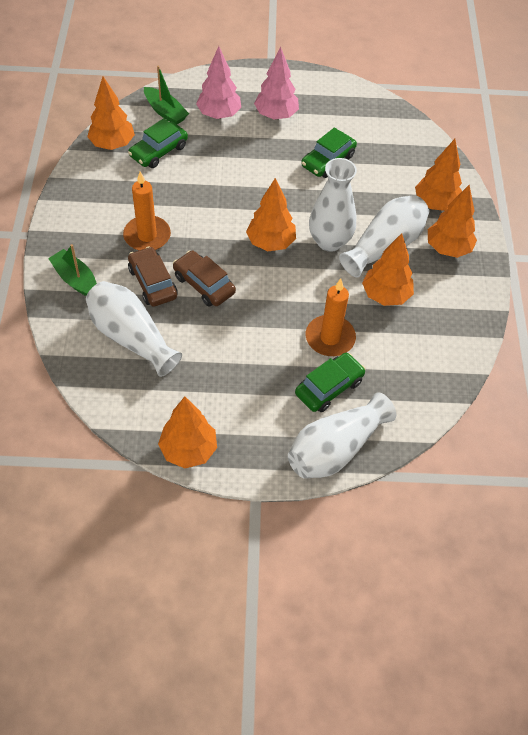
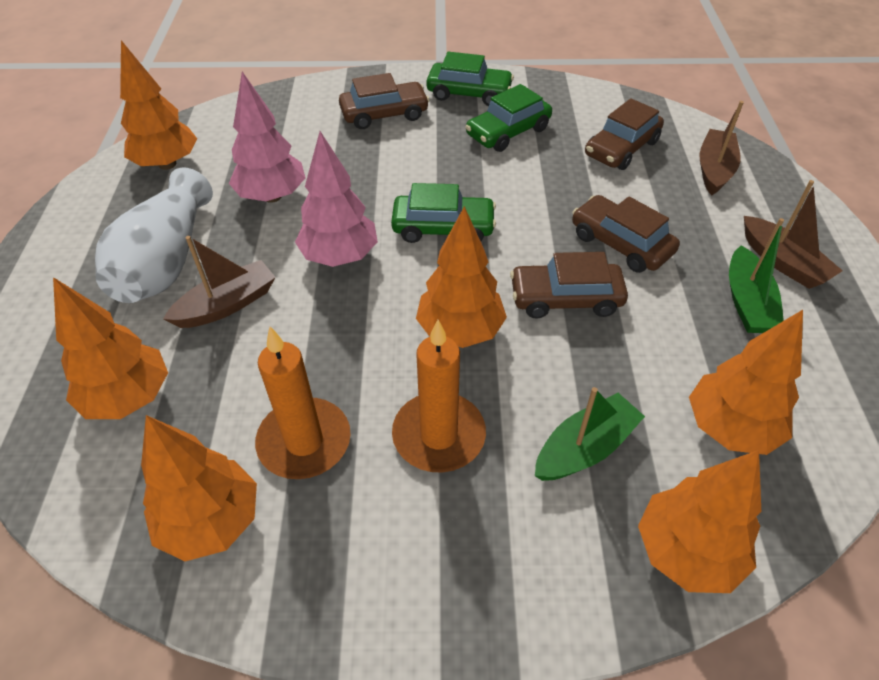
brown boat: none = 0 -> [163,236,276,328] [699,101,744,195] [744,180,843,289] = 3
brown car: [128,246,178,307] [173,250,236,307] = 2 -> [339,73,430,129] [510,252,628,319] [572,195,680,273] [585,98,664,170] = 4
white vase: [86,281,182,377] [288,392,396,479] [309,158,357,252] [339,195,429,278] = 4 -> [95,167,213,303] = 1

